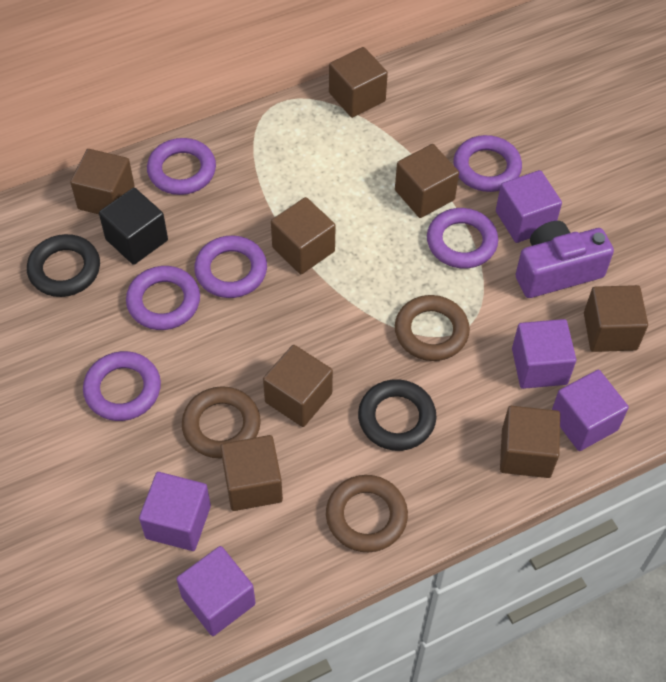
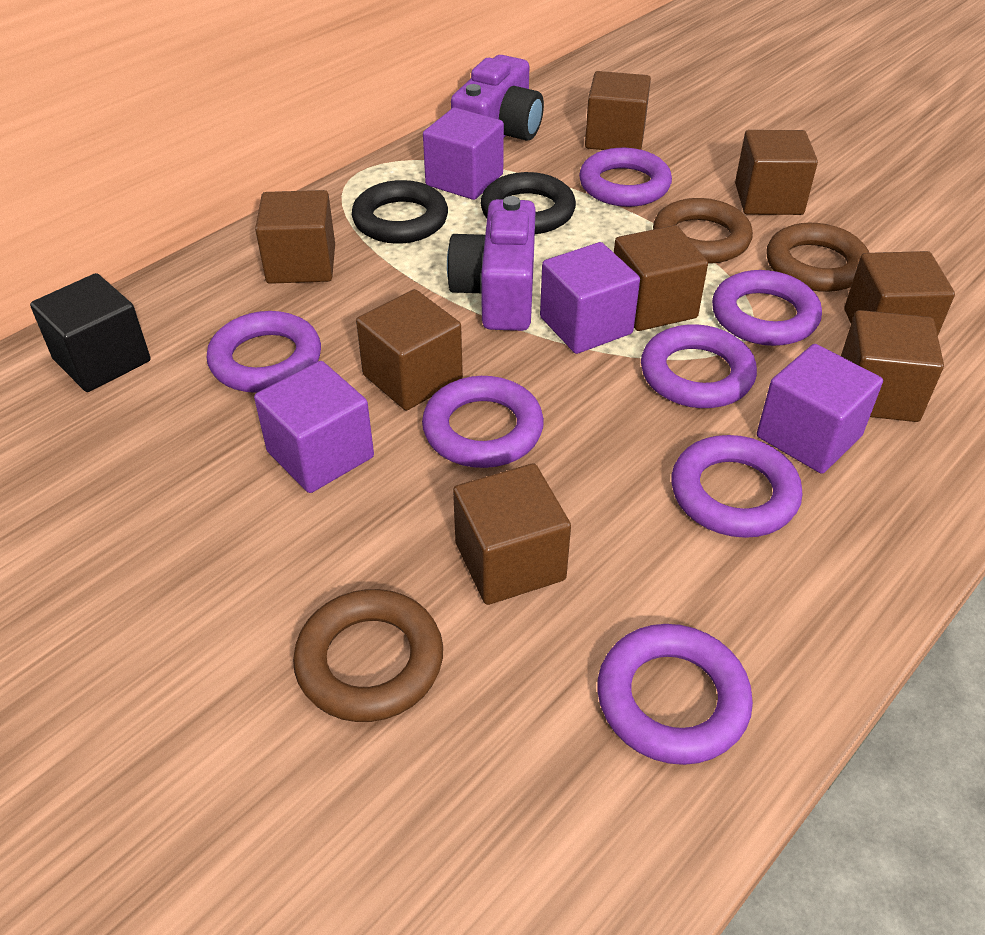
purple camera: [515,221,614,298] = 1 -> [447,196,536,331] [451,55,544,141] = 2
purple cube: [139,472,211,551] [176,546,256,636] [496,170,562,243] [512,319,576,389] [552,370,629,451] = 5 -> [254,361,374,493] [423,107,504,200] [540,242,640,354] [757,344,883,474] = 4
purple ring: [83,351,161,421] [126,266,200,330] [147,138,216,195] [194,236,267,298] [427,208,498,268] [453,135,522,192] = 6 -> [207,311,321,393] [422,376,544,468] [579,148,672,207] [597,624,753,765] [641,324,757,408] [672,435,803,538] [712,270,822,346] = 7

